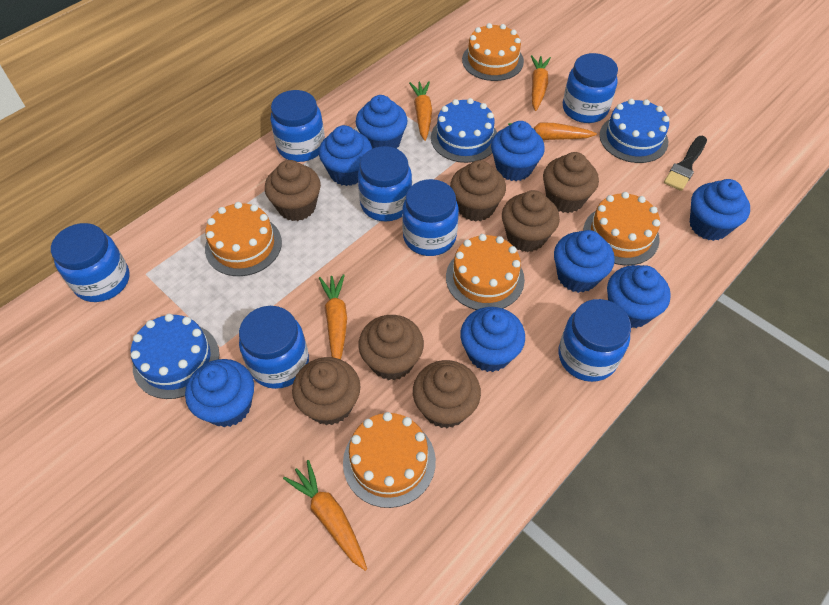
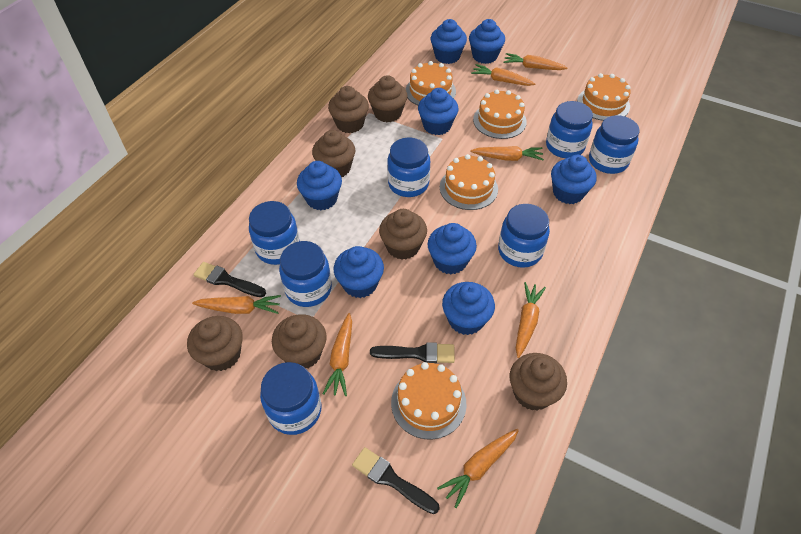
black brush: [664,136,707,191] = 1 -> [193,262,266,297] [352,447,440,514] [370,342,455,363] = 3
blue cake: [131,314,219,399] [431,98,497,163] [599,99,669,163] = 3 -> none = 0
orange carrot: [283,460,367,571] [319,274,347,359] [409,81,432,141] [508,122,597,140] [531,55,551,111] = 5 -> [192,295,281,314] [323,313,352,396] [437,429,519,509] [470,146,544,161] [471,64,535,86] [503,53,568,70] [516,282,546,358] = 7

